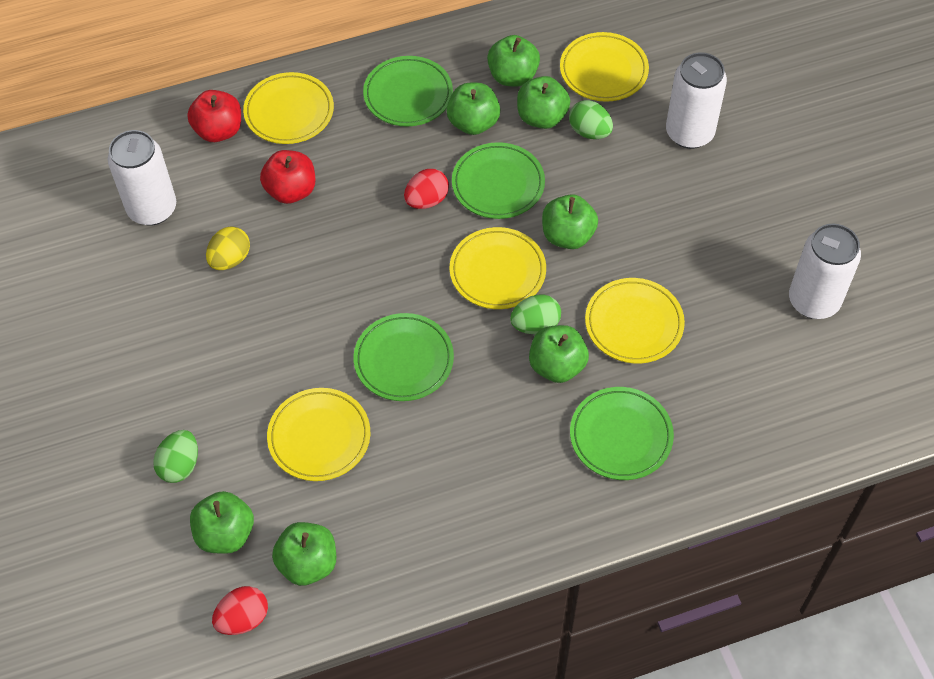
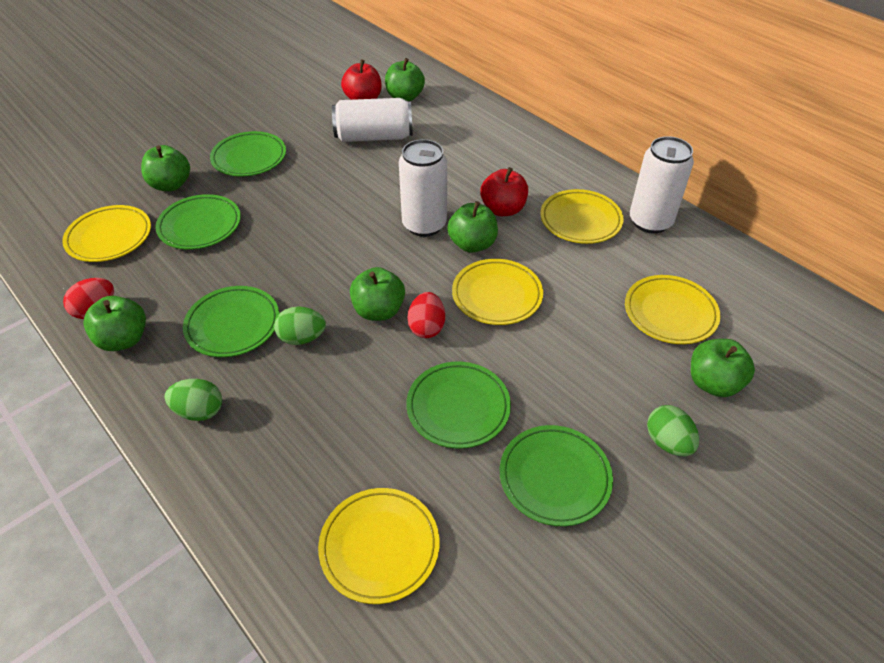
green apple: [190,491,254,554] [272,522,336,586] [447,83,500,135] [487,35,540,87] [517,76,570,129] [529,325,589,383] [542,194,598,249] = 7 -> [83,296,146,351] [141,145,190,191] [350,267,405,321] [385,58,425,101] [447,201,498,253] [691,339,755,397] = 6
green plate: [354,313,454,401] [363,56,453,126] [452,142,545,219] [570,387,674,480] = 4 -> [155,194,241,250] [183,286,279,357] [210,131,286,177] [406,362,511,448] [500,425,613,526] = 5
yellow egg: [206,226,250,270] = 1 -> none = 0

